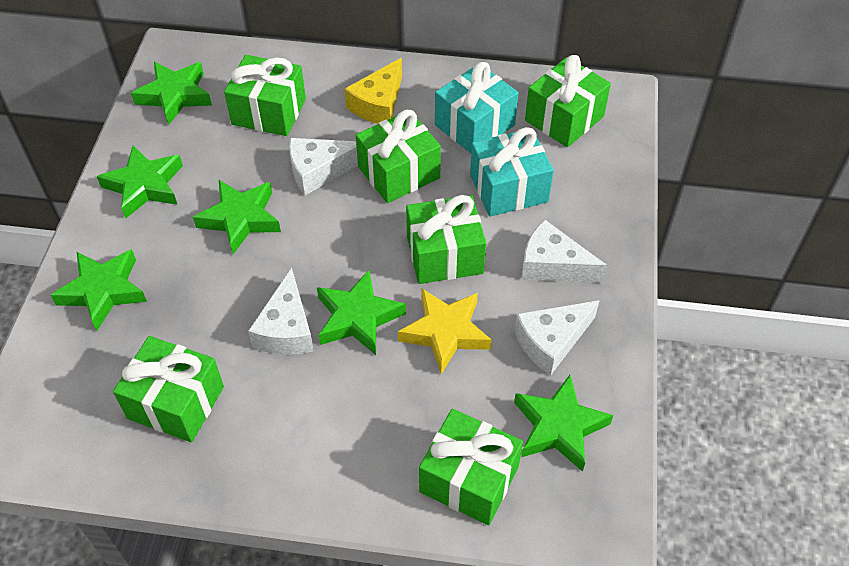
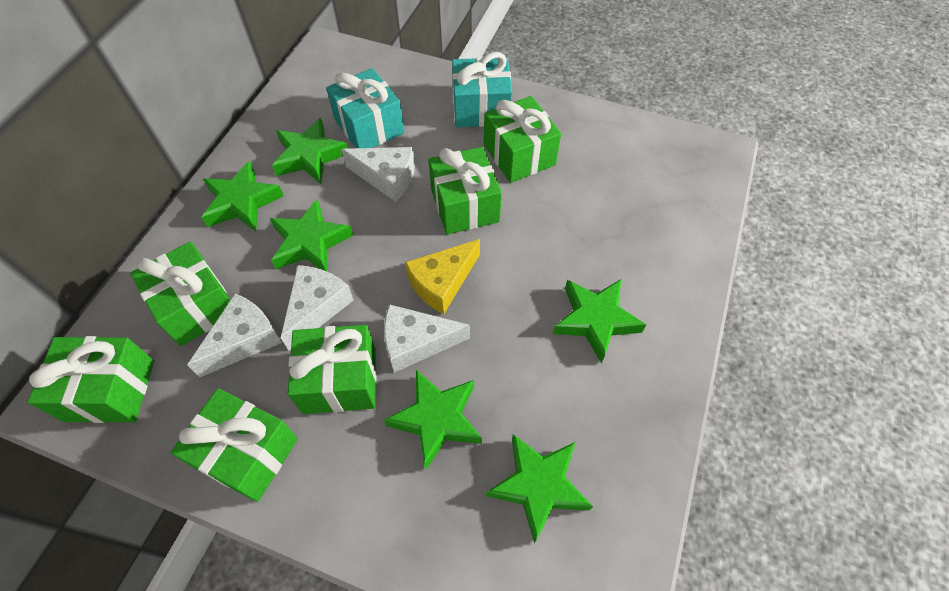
yellow star: [398,288,492,374] = 1 -> none = 0

